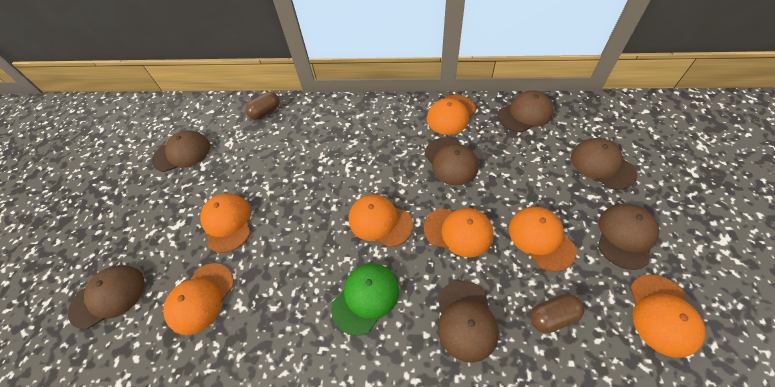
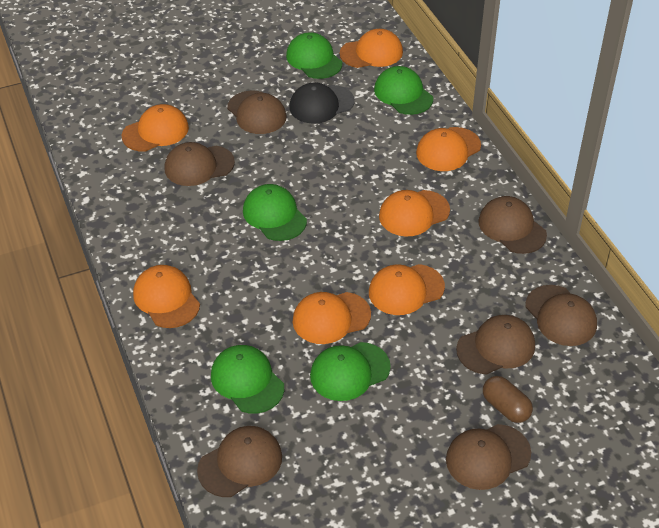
black cap: none = 0 -> [289,83,355,124] = 1
brown capsule: [245,92,280,120] [530,294,584,333] = 2 -> [483,376,533,423] = 1
green cap: [331,264,399,336] = 1 -> [211,345,284,414] [243,184,307,241] [286,32,342,79] [310,342,391,401] [374,66,433,115] = 5

